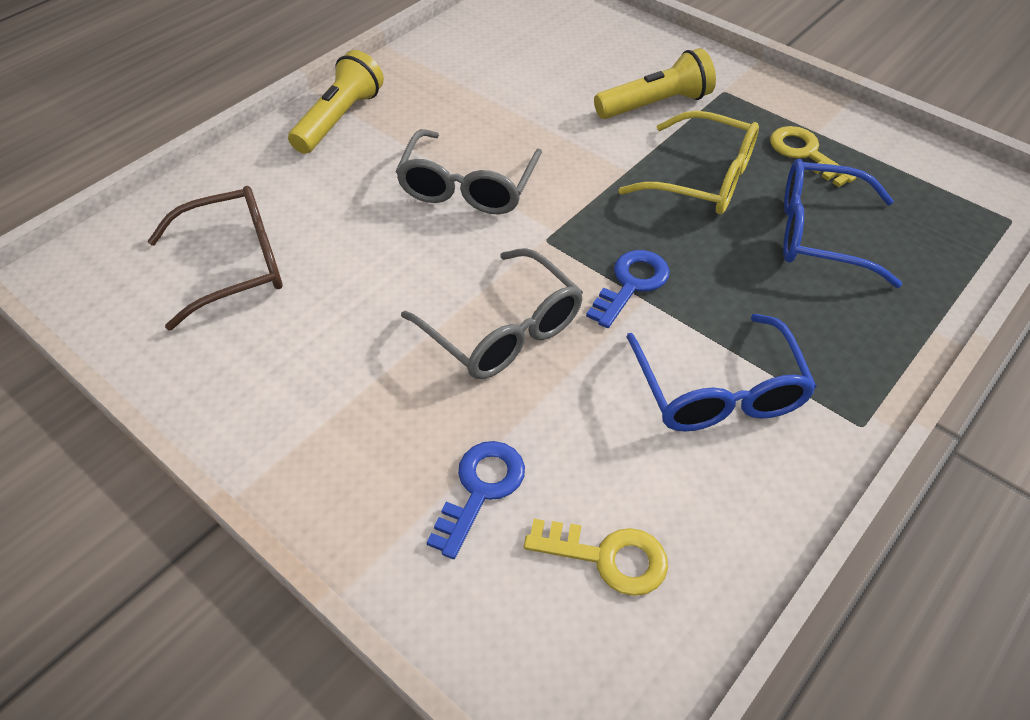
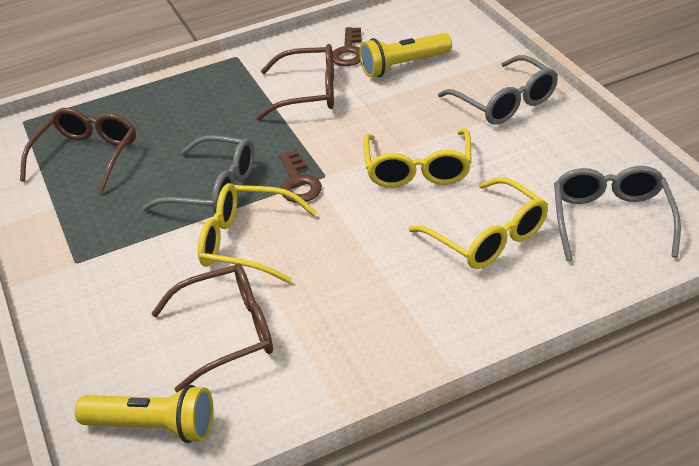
blue glasses: [626,314,817,432] [783,159,902,288] = 2 -> none = 0
blue key: [427,441,525,559] [586,250,670,328] = 2 -> none = 0
brown glasses: [148,186,283,331] = 1 -> [20,108,136,193] [151,263,273,392] [256,44,334,120] = 3
brown key: none = 0 -> [279,150,322,203] [333,27,362,66] = 2
grey glasses: [395,129,542,215] [401,248,583,379] = 2 -> [142,135,255,213] [438,55,558,125] [554,166,681,261] = 3
yellow glasses: [618,111,759,214] = 1 -> [198,183,317,283] [363,128,472,188] [408,177,548,269] = 3
yellow key: [524,519,668,596] [770,126,856,187] = 2 -> none = 0

